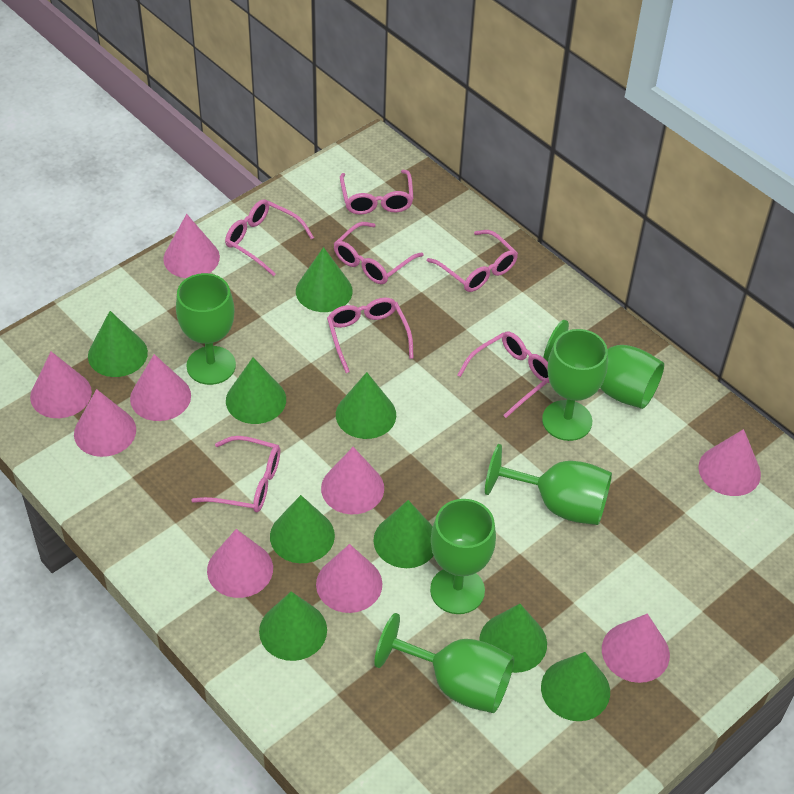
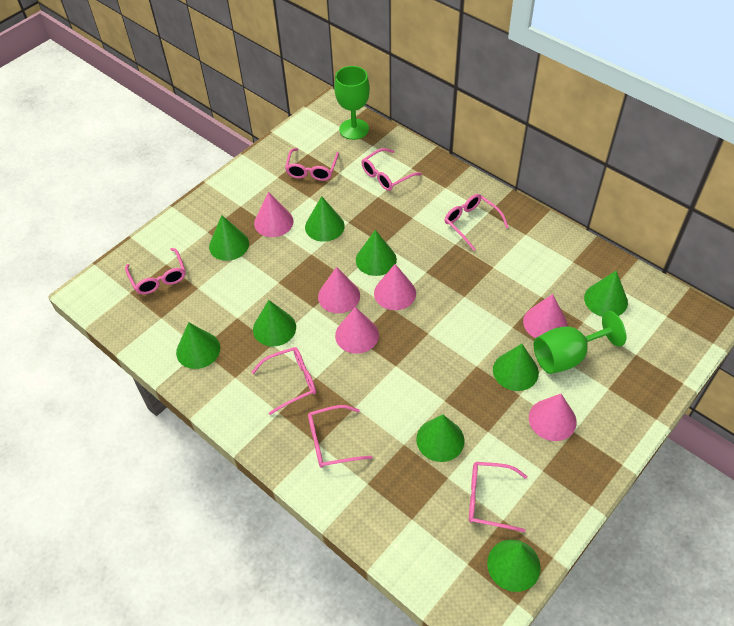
green goblet: [176,273,236,385] [374,613,514,713] [430,499,496,614] [485,444,612,525] [542,329,608,441] [543,320,664,409] = 6 -> [334,66,370,140] [534,311,626,374] = 2
pink cone: [30,351,92,418] [74,389,136,457] [130,354,191,421] [163,214,220,278] [207,529,273,598] [316,544,382,613] [321,447,384,514] [602,614,670,683] [698,429,761,496] = 9 -> [254,192,293,237] [318,267,360,313] [335,307,379,354] [374,264,416,310] [523,294,567,338] [529,394,577,441] = 6

